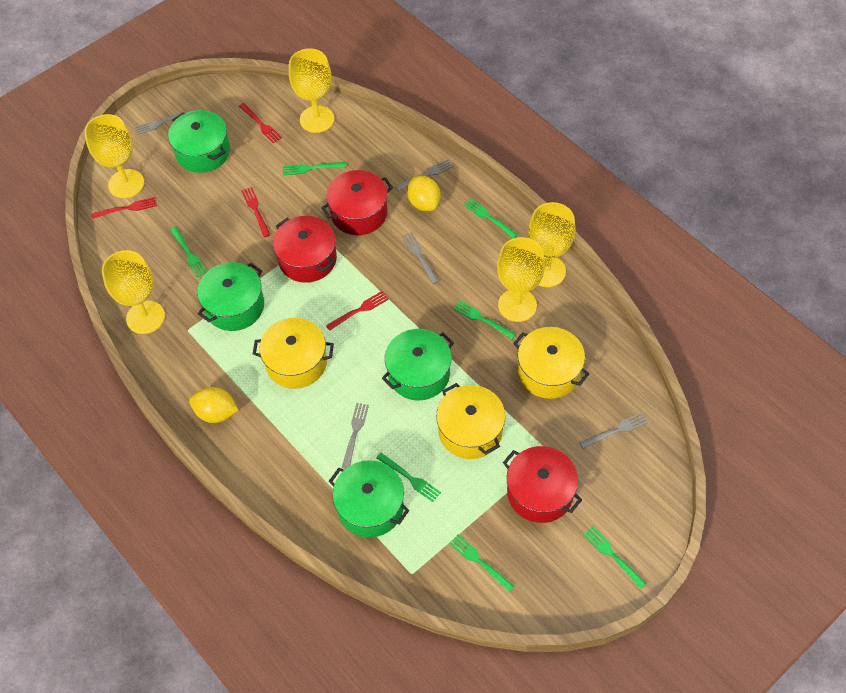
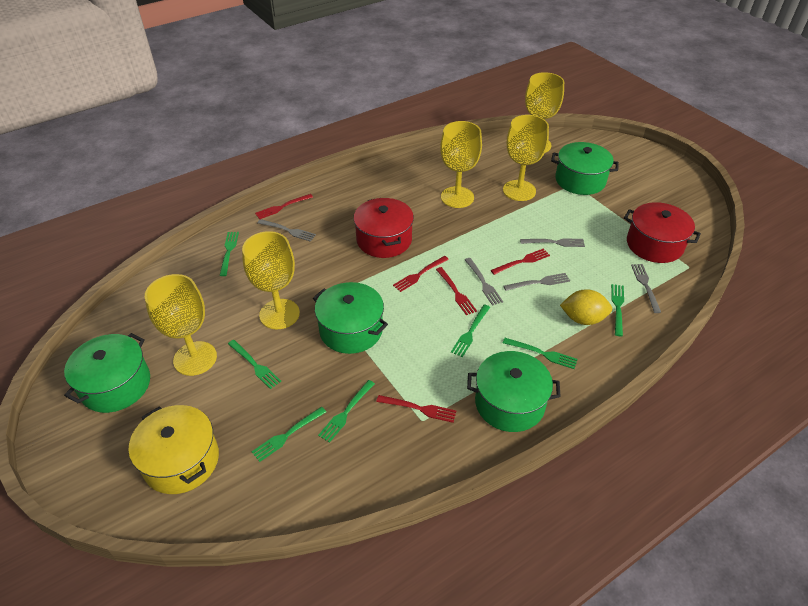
red fork: [91,197,157,219] [239,103,282,143] [241,187,270,237] [326,291,389,331] = 4 -> [255,194,313,219] [376,395,456,423] [393,256,449,292] [436,267,477,315] [491,249,550,275] = 5
red pot: [273,216,337,283] [321,170,393,235] [503,446,582,523] = 3 -> [354,198,414,258] [624,202,701,263] = 2
yellow lemon: [189,387,239,423] [407,176,441,211] = 2 -> [560,289,612,325] = 1
yellow pot: [253,318,334,389] [436,383,506,459] [513,327,589,399] = 3 -> [128,405,219,494] = 1

